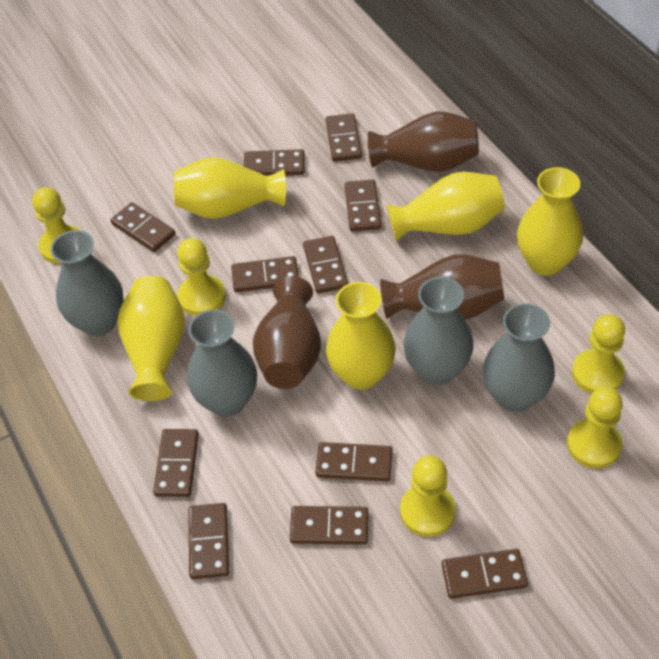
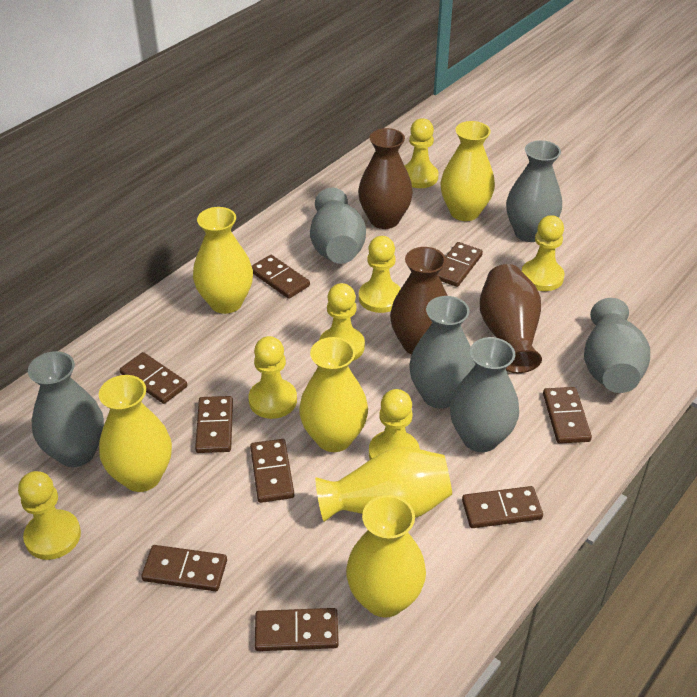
brown domino: [110,202,176,252] [153,429,199,497] [188,503,229,579] [231,256,299,293] [244,149,305,176] [290,506,368,544] [303,236,348,294] [315,442,392,481] [326,113,362,162] [345,179,381,232] [441,549,528,599] = 11 -> [120,352,187,404] [141,545,227,591] [195,396,233,453] [250,439,294,503] [252,255,310,299] [255,608,339,651] [438,242,483,287] [462,486,543,528] [543,387,592,444] = 9
grey vase: [51,230,123,336] [187,310,257,417] [404,277,473,385] [483,303,555,412] = 4 -> [28,351,104,467] [310,188,366,264] [409,296,475,409] [450,337,519,452] [506,140,562,242] [584,298,650,393] = 6
yellow pawn: [32,187,81,264] [177,238,226,316] [400,455,456,537] [567,387,623,468] [572,314,625,394] = 5 -> [18,471,81,560] [248,336,297,419] [319,283,365,361] [359,236,401,313] [369,389,420,460] [405,118,438,188] [522,215,565,291] = 7
yellow vase: [117,276,185,401] [174,157,286,219] [326,282,396,390] [386,172,505,242] [517,167,583,275] = 5 -> [99,375,172,492] [193,207,253,314] [299,337,368,452] [315,447,452,522] [346,495,426,618] [440,121,495,221] = 6

